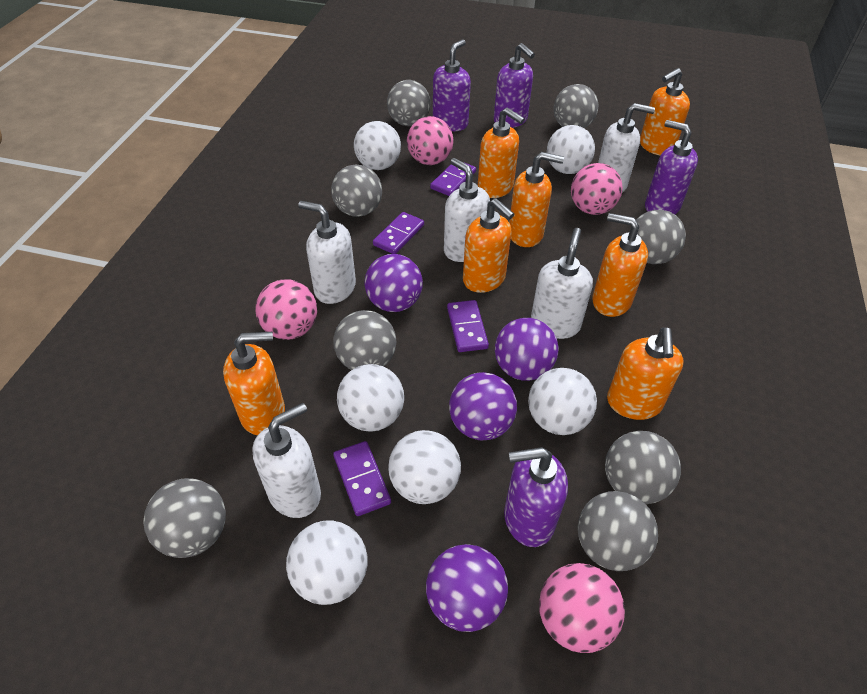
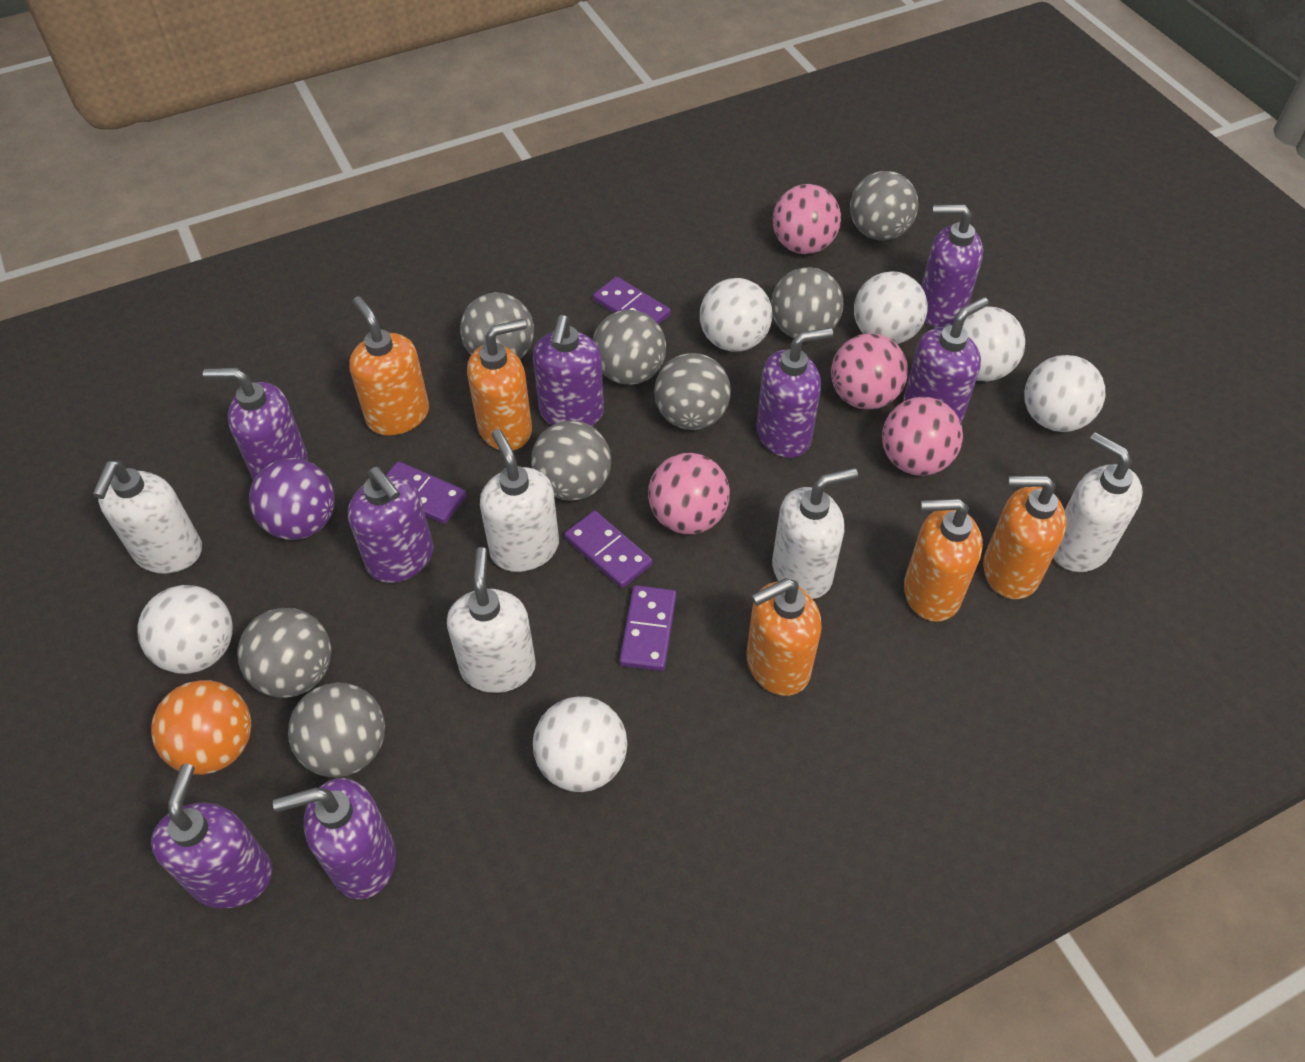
orange ball: none = 0 -> [151,680,251,775] = 1
orange soap dispenser: [223,332,285,435] [463,198,514,293] [478,108,525,198] [509,152,564,247] [592,213,648,317] [607,327,683,420] [640,68,690,156] = 7 -> [349,296,429,436] [467,319,532,450] [746,578,822,696] [904,499,983,622] [983,476,1067,599] = 5
purple ball: [365,254,423,312] [426,544,508,632] [449,372,517,440] [495,318,559,381] = 4 -> [249,458,335,540] = 1
purple soap dispenser: [433,39,471,131] [494,43,535,128] [504,447,568,547] [645,120,698,214] = 4 -> [151,764,272,909] [203,368,308,481] [273,778,396,899] [348,467,434,583] [533,315,604,426] [756,327,833,458] [903,297,989,423] [921,204,983,328] = 8

